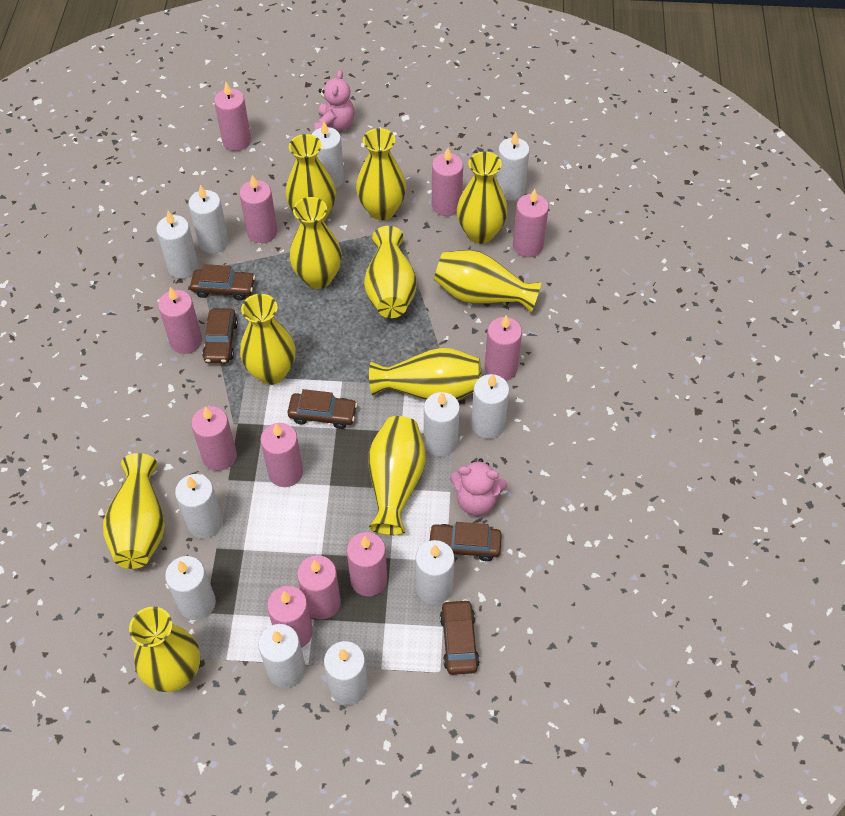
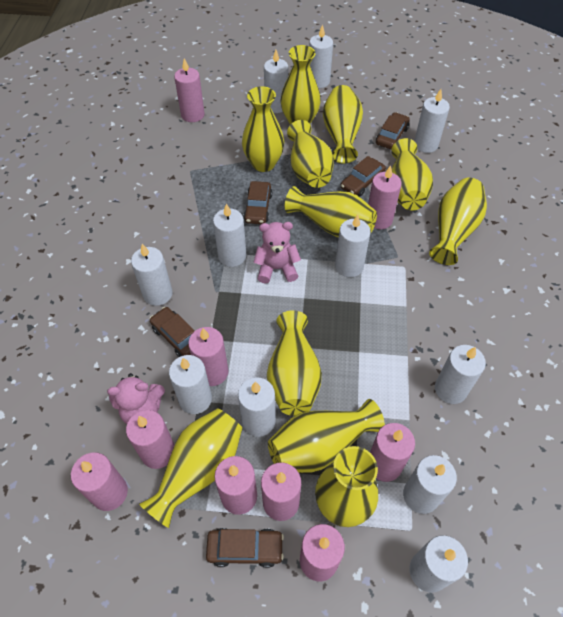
pink candle: [158,287,202,354] [191,406,237,471] [214,82,251,151] [239,175,278,244] [260,423,303,487] [267,586,313,648] [297,555,341,620] [347,532,387,596] [432,148,463,216] [485,315,522,381] [513,189,549,257] = 11 -> [71,452,128,511] [126,410,174,469] [174,58,205,122] [188,327,229,386] [214,456,257,515] [261,462,301,521] [300,524,345,582] [368,165,402,229] [370,423,415,482] = 9

